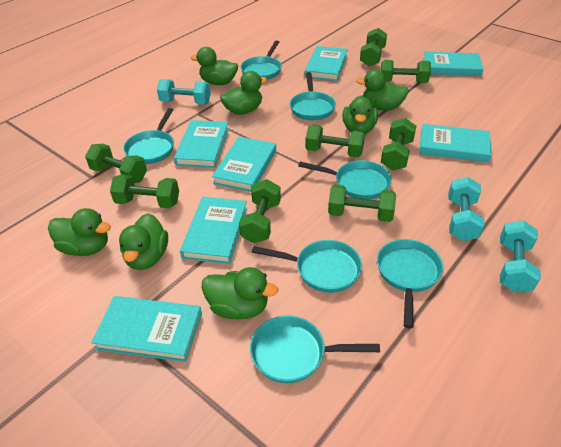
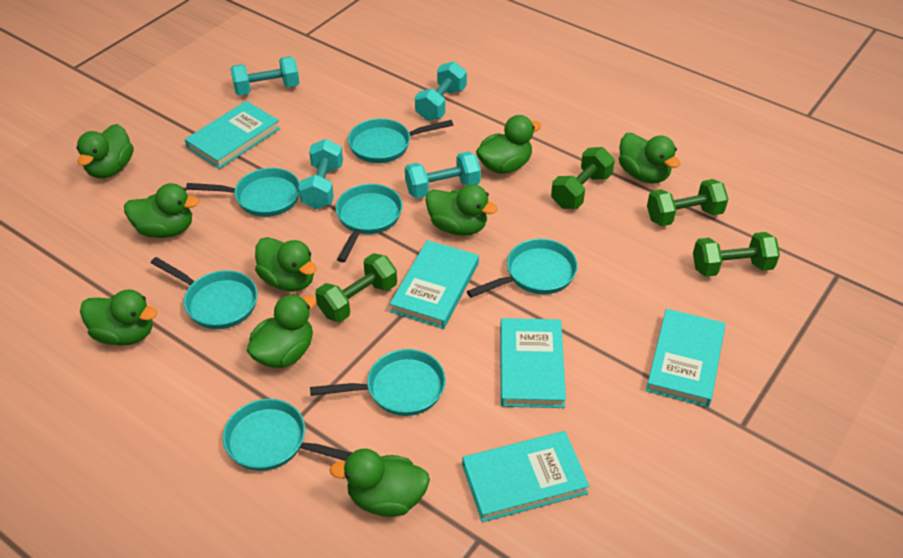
green duck: [48,208,111,256] [119,213,168,270] [190,47,238,85] [202,267,278,319] [220,71,268,115] [342,95,378,134] [356,69,409,111] = 7 -> [76,124,133,178] [80,289,157,346] [124,183,199,238] [247,294,316,368] [255,237,317,292] [329,448,430,517] [425,184,498,236] [476,115,541,174] [619,133,680,183] = 9
green dumbbell: [85,144,147,183] [110,174,179,208] [239,179,281,243] [305,125,365,157] [328,185,396,222] [360,28,387,66] [380,60,431,83] [381,118,416,170] = 8 -> [315,253,397,322] [551,147,615,209] [647,179,728,226] [693,232,780,277] = 4
turquoise book: [91,296,202,362] [174,120,229,168] [180,197,247,264] [212,137,276,192] [305,46,348,81] [419,124,492,162] [423,51,484,76] = 7 -> [185,101,280,169] [390,240,479,329] [462,431,590,522] [500,318,566,408] [646,309,726,407] = 5
turquoise dumbbell: [157,79,211,104] [448,177,485,241] [500,220,541,293] = 3 -> [230,56,299,96] [298,139,343,209] [405,151,481,198] [415,61,467,121] = 4

